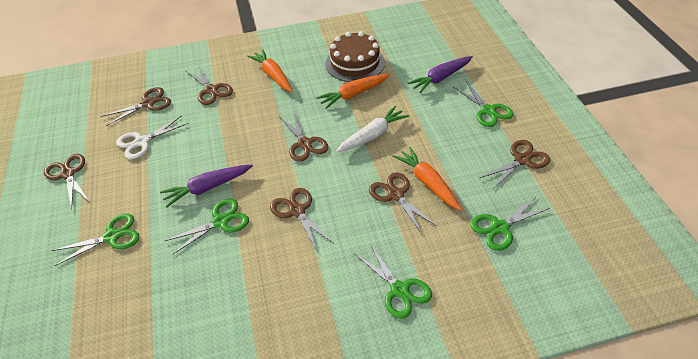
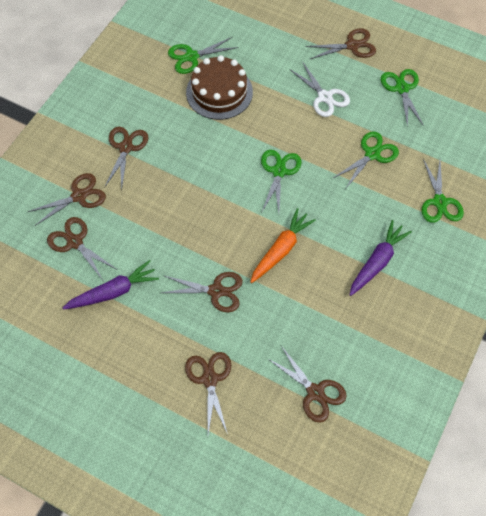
orange carrot: [247,49,293,92] [316,74,390,109] [393,147,462,211] = 3 -> [250,208,316,283] = 1
white carrot: [336,106,409,152] = 1 -> none = 0

